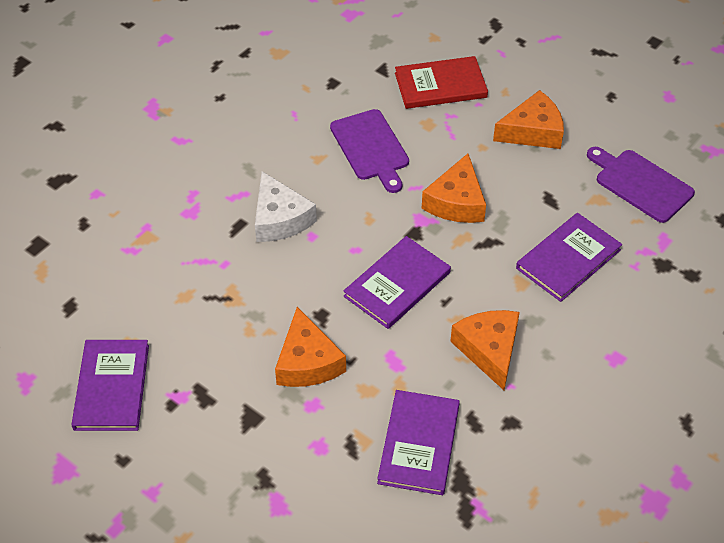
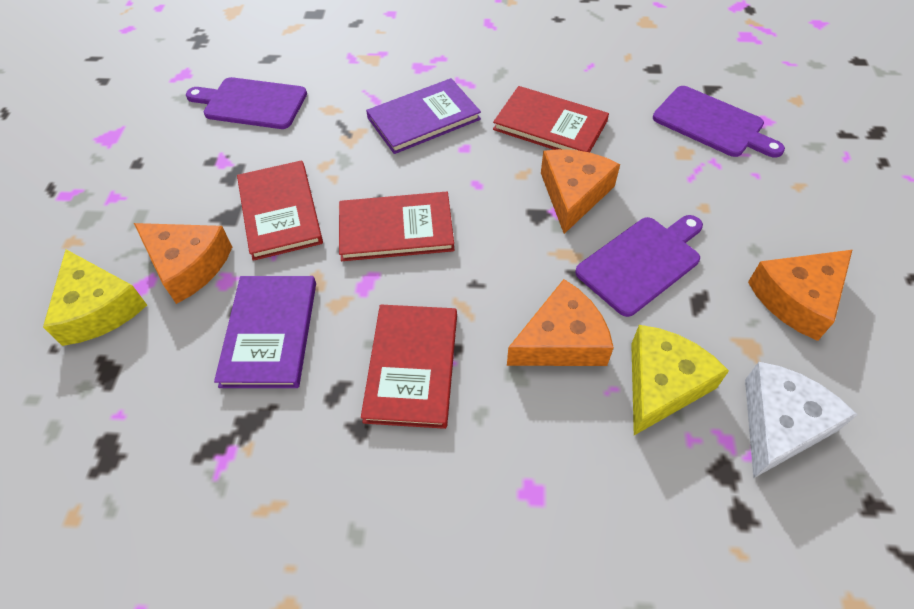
purple book: [71,340,149,431] [344,236,451,329] [377,390,460,495] [516,213,622,302] = 4 -> [214,276,316,388] [366,78,481,154] = 2
purple cutting board: [330,109,409,193] [587,147,695,223] = 2 -> [186,77,307,129] [575,215,703,317] [653,86,785,158] = 3
red book: [395,56,488,109] = 1 -> [237,160,323,261] [339,192,455,261] [361,305,457,429] [493,86,609,152] = 4
yellow cheese: none = 0 -> [43,249,147,346] [631,325,729,435] = 2

